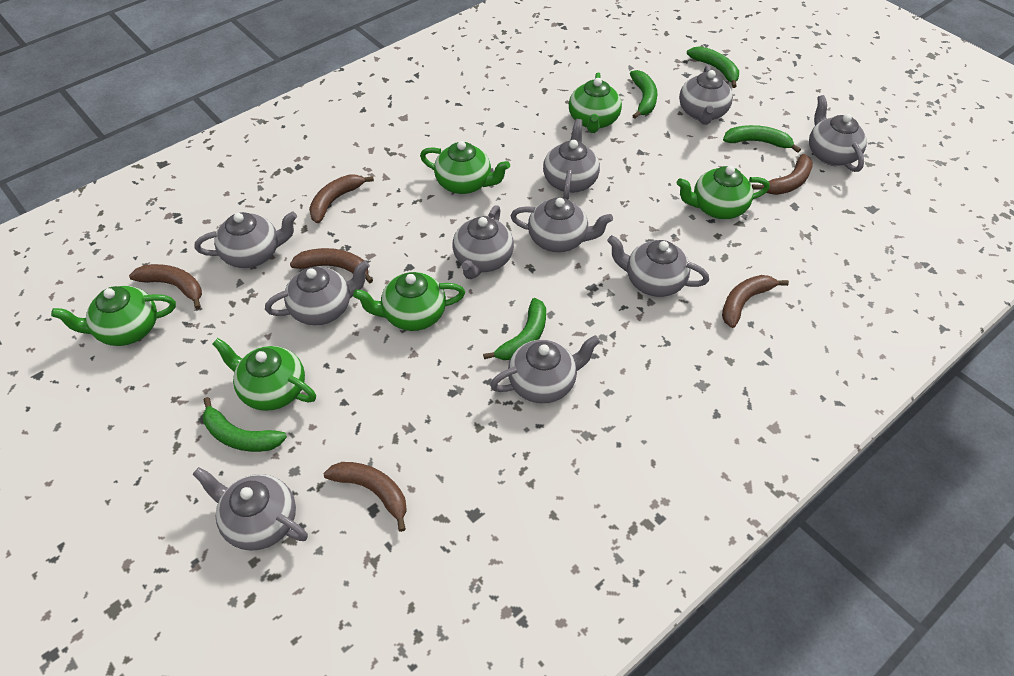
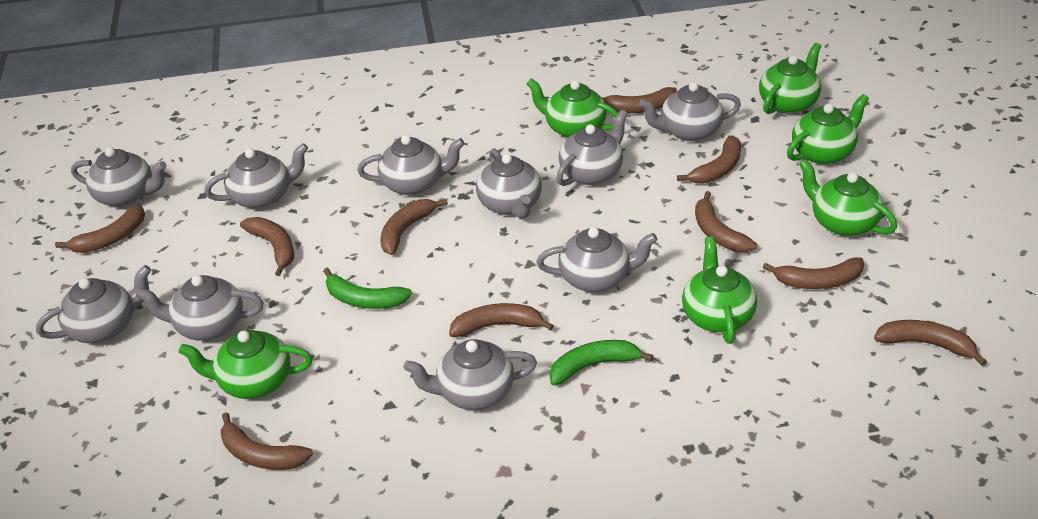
brown banana: [129,264,202,309] [290,248,373,283] [309,175,374,223] [324,462,407,532] [722,275,789,328] [752,154,813,195] = 6 -> [55,205,145,253] [221,412,313,470] [240,217,294,276] [380,199,448,255] [449,303,554,337] [602,87,677,113] [677,135,741,184] [695,191,757,252] [763,257,864,289] [874,320,987,366] = 10
green banana: [203,397,287,452] [483,298,546,360] [630,70,658,119] [687,46,739,88] [723,125,801,153] = 5 -> [323,268,412,309] [549,340,653,386] = 2

